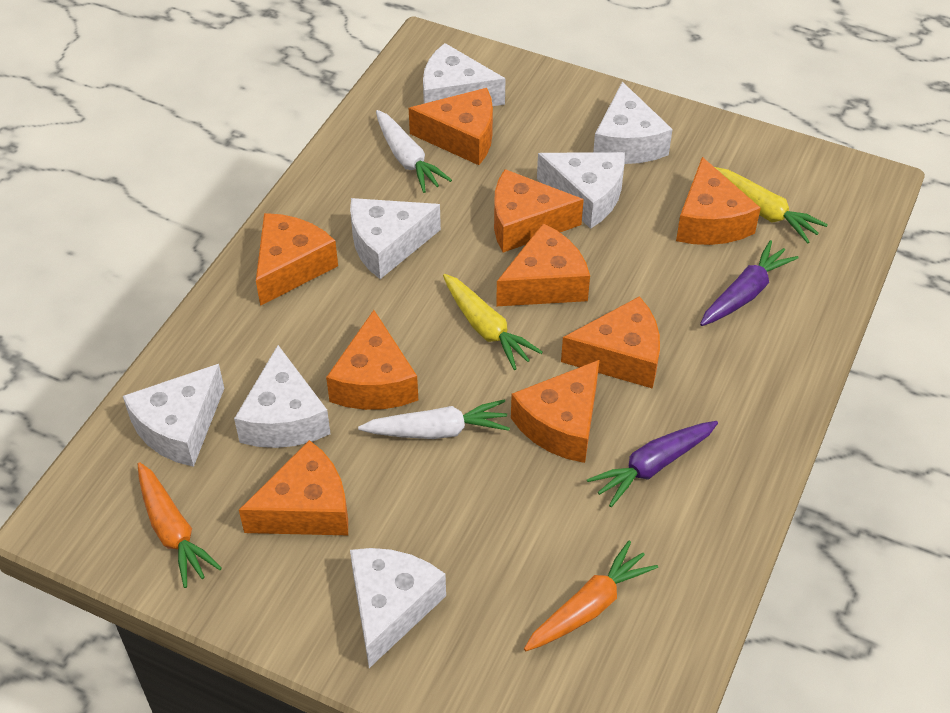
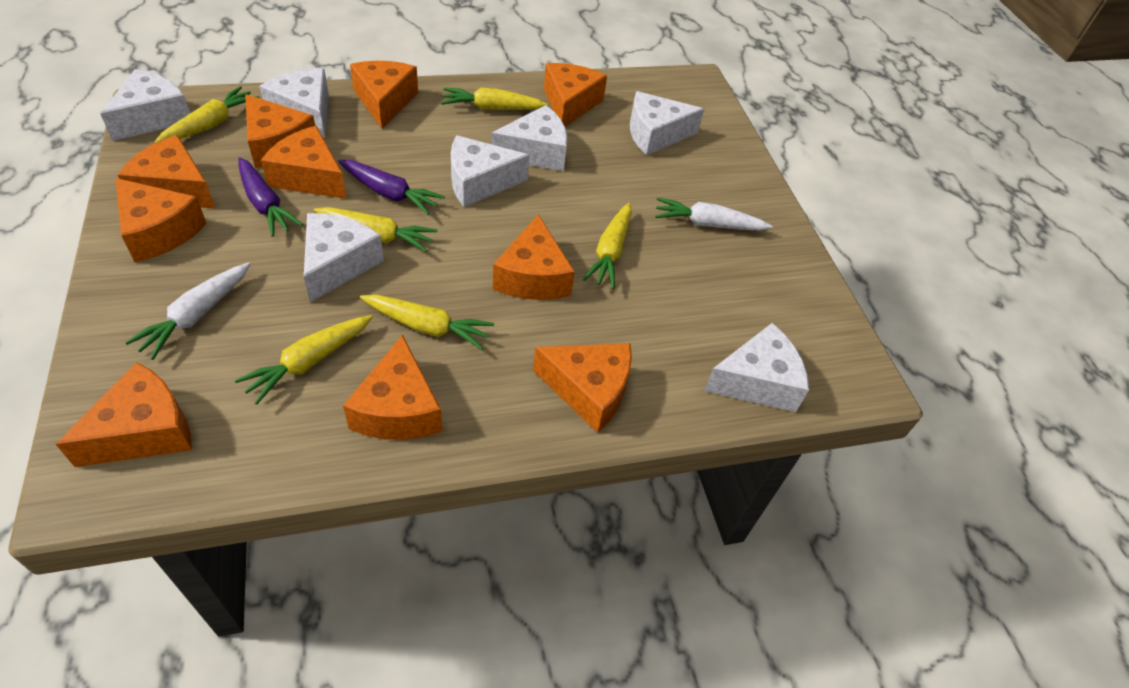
orange carrot: [138,462,222,588] [524,541,658,651] = 2 -> none = 0
orange cheese: [239,440,348,535] [256,213,338,306] [326,310,418,410] [409,88,493,165] [494,169,584,253] [496,223,590,306] [511,360,599,463] [561,296,660,389] [676,157,761,245] = 9 -> [56,362,192,467] [115,178,207,262] [118,135,215,209] [245,94,315,168] [261,126,347,199] [343,334,442,440] [350,61,418,129] [493,214,575,300] [533,343,632,433] [544,63,607,126] = 10
yellow carrot: [443,274,543,370] [715,167,828,243] = 2 -> [154,86,260,143] [235,315,373,405] [314,207,438,252] [360,294,494,350] [441,87,548,110] [583,203,632,289] = 6

